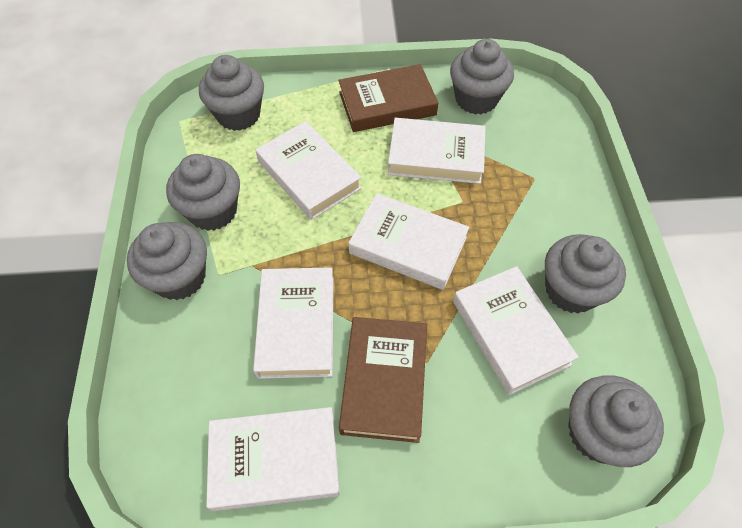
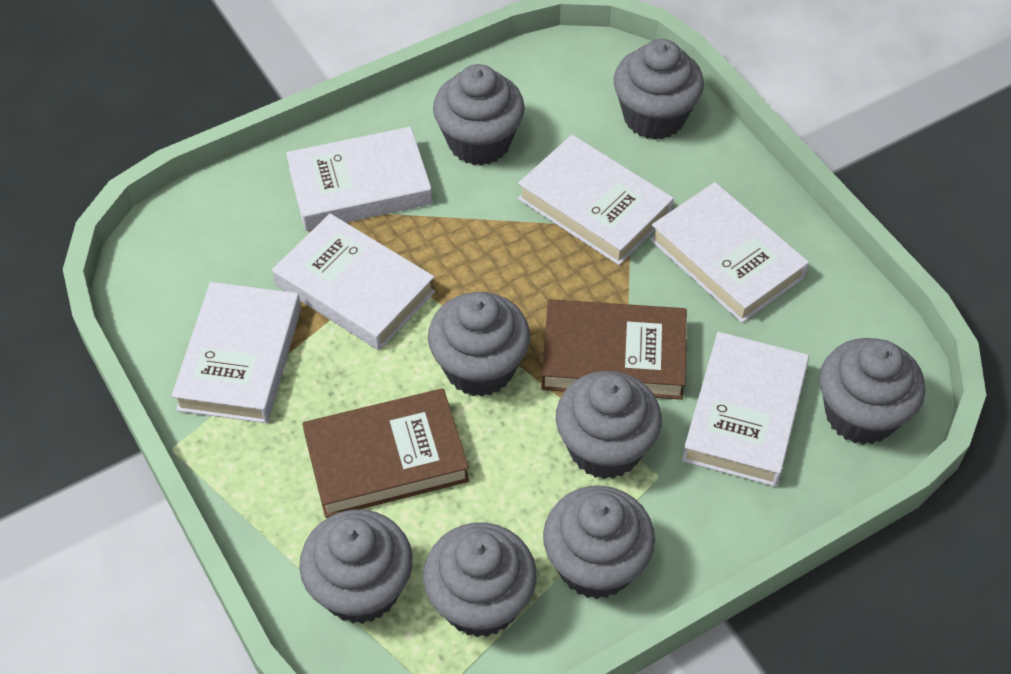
grey cupcake: [127,222,207,300] [166,154,240,231] [199,55,264,131] [450,39,514,115] [545,234,626,313] [568,375,664,467] = 6 -> [299,510,413,624] [423,523,537,637] [428,292,530,397] [433,64,525,166] [543,486,655,599] [556,371,662,479] [614,39,704,140] [820,338,925,445] = 8

